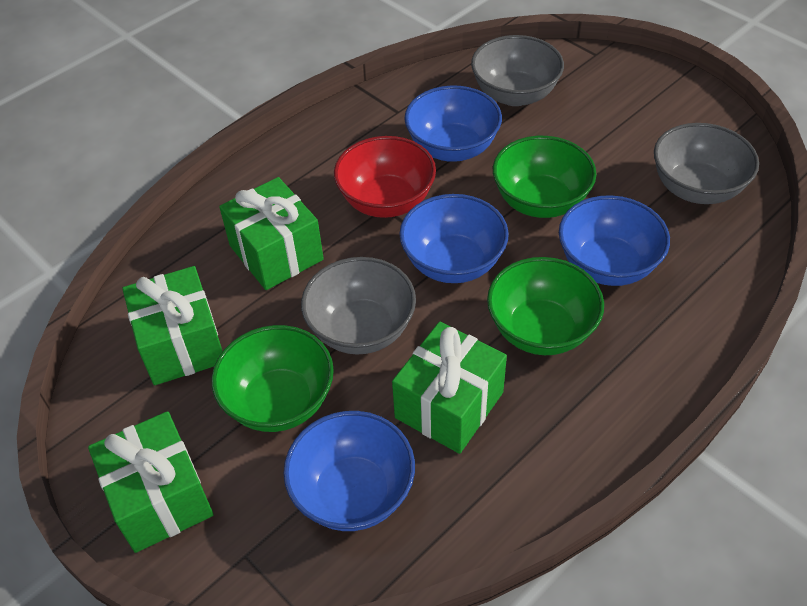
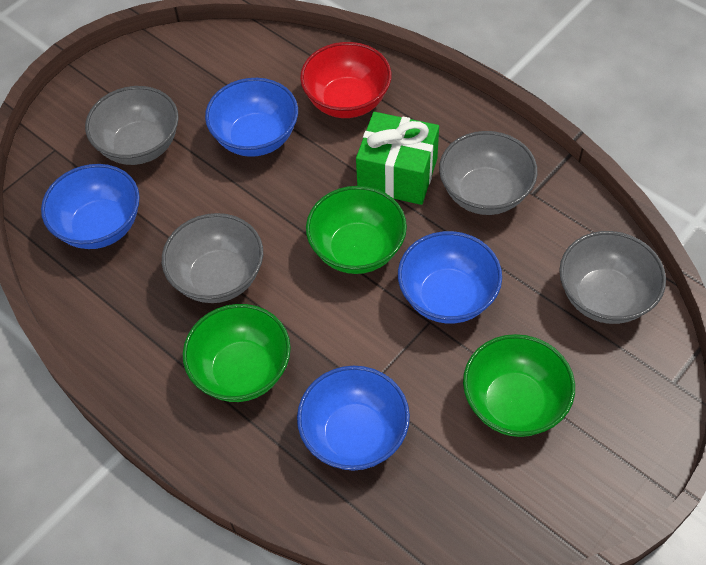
green gift: [88,411,214,553] [122,266,223,385] [219,177,324,290] [392,321,507,454] = 4 -> [356,112,439,205] = 1
grey bowl: [301,257,416,355] [471,35,564,106] [654,123,759,204] = 3 -> [85,86,179,165] [162,213,263,303] [439,131,538,215] [559,231,666,324] = 4

